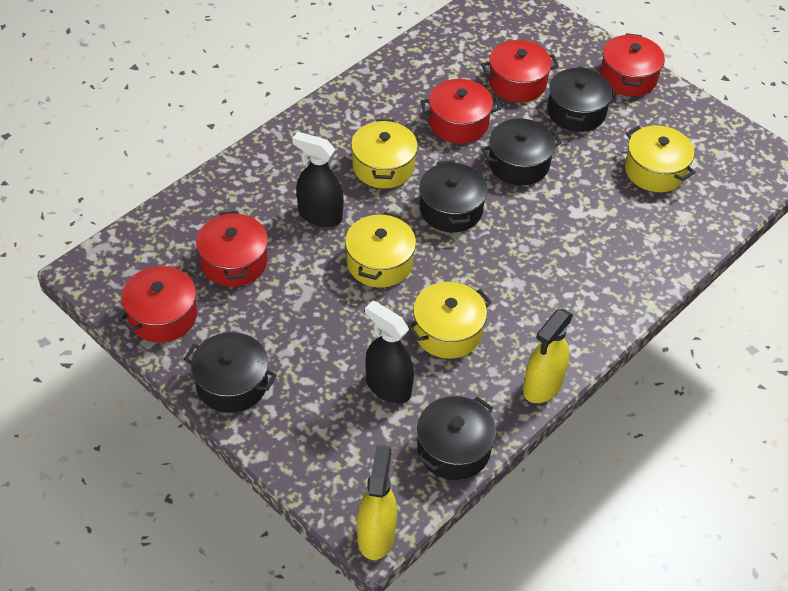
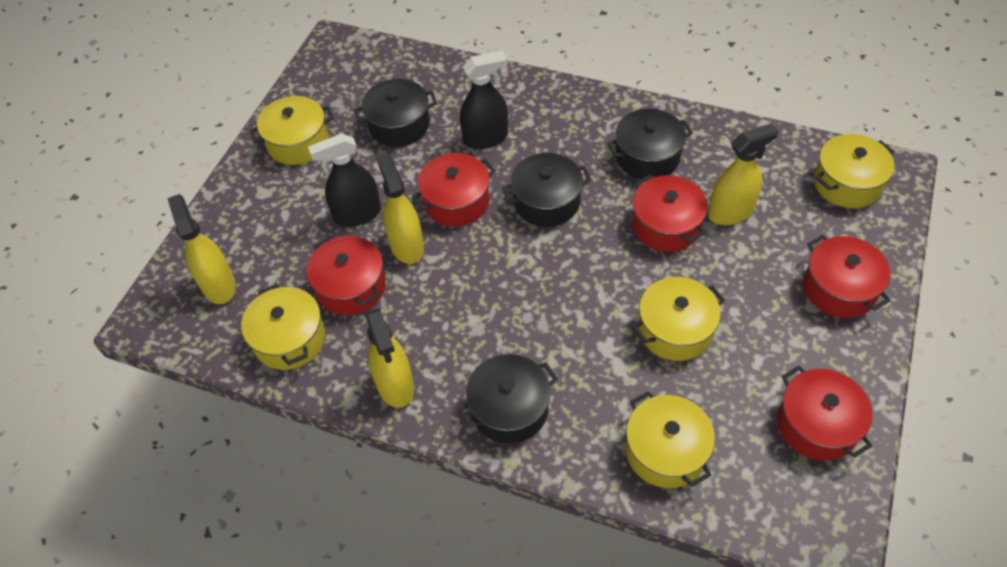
black pot: [184,332,277,413] [417,396,496,480] [419,160,488,232] [482,118,562,185] [547,66,613,132] = 5 -> [354,79,437,147] [458,354,558,444] [502,153,591,227] [607,109,693,179] = 4
yellow pot: [345,212,416,288] [351,119,418,188] [408,282,492,359] [625,125,696,192] = 4 -> [241,284,326,370] [250,96,334,165] [626,391,715,488] [632,277,725,361] [814,134,895,208] = 5
yellow spray bottle: [357,445,397,560] [523,309,573,403] = 2 -> [167,194,236,304] [365,308,414,408] [376,153,424,264] [708,123,779,225] = 4

